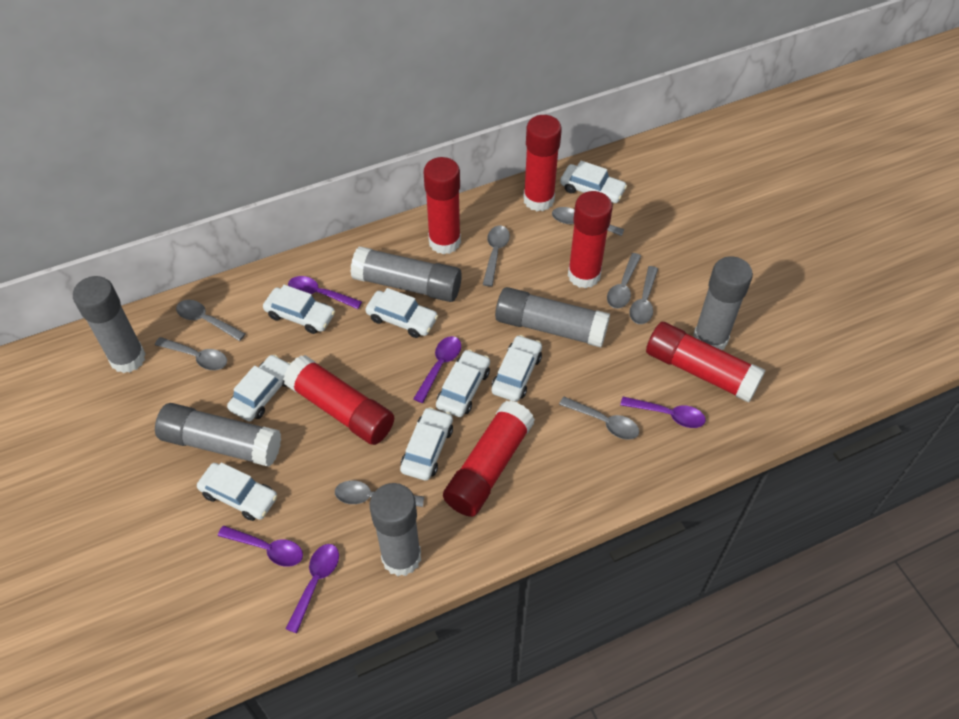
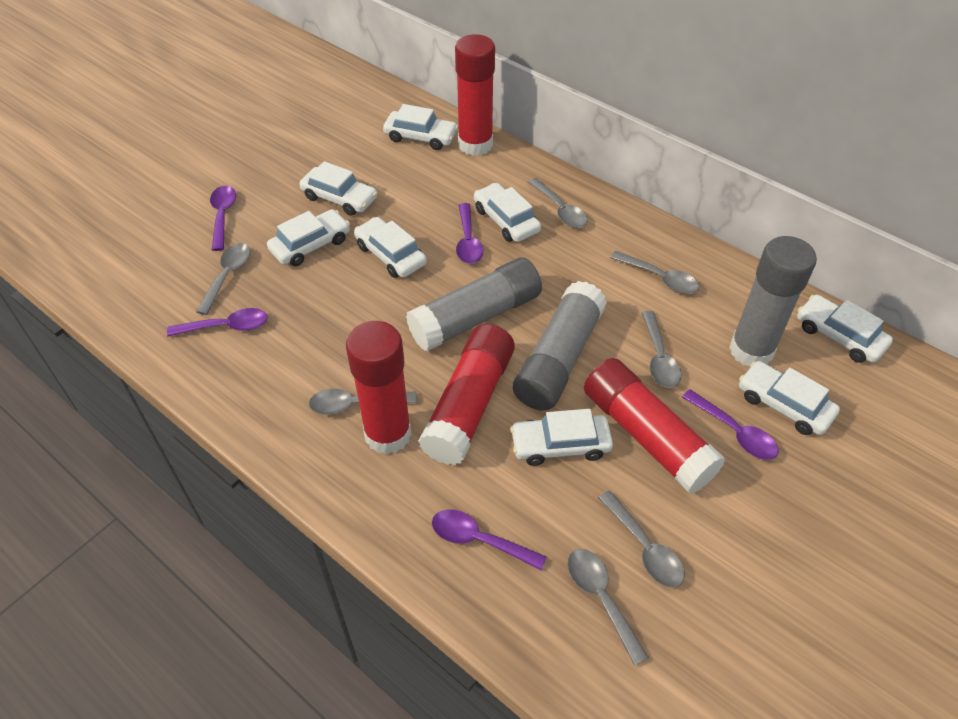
grey glue stick: [73,276,146,373] [155,403,281,467] [350,247,462,302] [370,483,421,576] [495,287,610,348] [693,256,753,350] = 6 -> [406,257,542,351] [513,281,607,410] [729,236,817,367] = 3
grey spoon: [155,337,227,370] [176,300,246,341] [335,480,424,507] [482,226,510,287] [552,207,624,236] [559,397,639,440] [607,253,641,309] [629,266,658,324] = 8 -> [196,243,251,315] [309,389,417,415] [528,178,588,228] [568,549,649,666] [598,491,685,588] [610,251,699,294] [642,311,681,388] = 7
red glue stick: [283,355,394,445] [424,157,461,254] [443,401,535,517] [523,115,562,211] [568,191,613,289] [646,322,765,403] = 6 -> [346,321,412,455] [418,324,515,465] [455,34,495,156] [584,358,725,494] = 4

